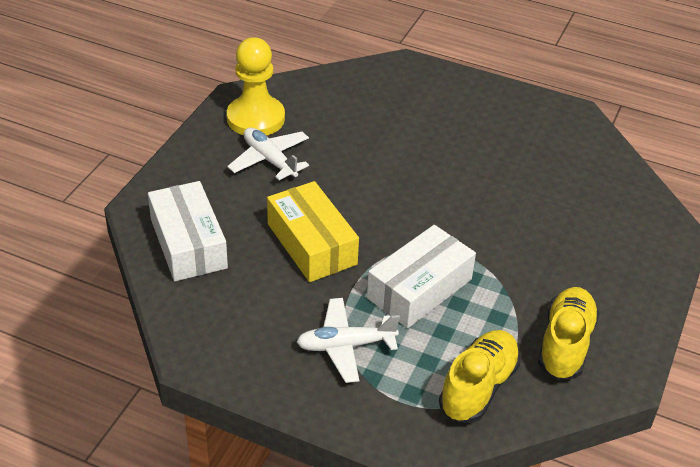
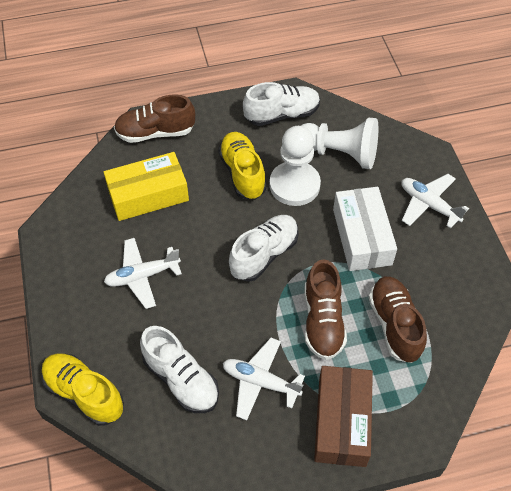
brown box: none = 0 -> [314,366,373,467] = 1
brown shoe: none = 0 -> [114,94,195,143] [305,259,347,360] [369,276,427,363] = 3
white box: [148,181,228,281] [367,225,476,328] = 2 -> [333,187,397,271] = 1
white pawn: none = 0 -> [270,126,321,206] [301,117,378,169] = 2
white plane: [227,128,309,180] [297,298,400,383] = 2 -> [104,238,182,309] [223,338,305,420] [401,174,469,229] = 3
white shoe: none = 0 -> [140,326,219,413] [229,215,299,282] [243,82,320,126] = 3
yellow pawn: [227,37,285,136] = 1 -> none = 0

